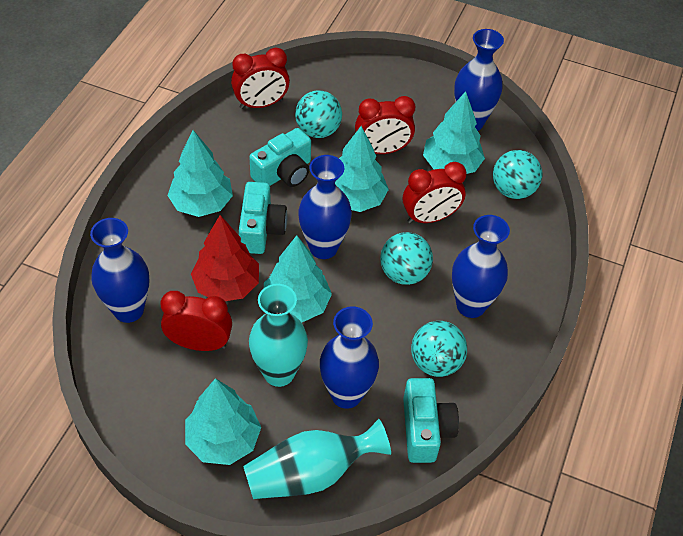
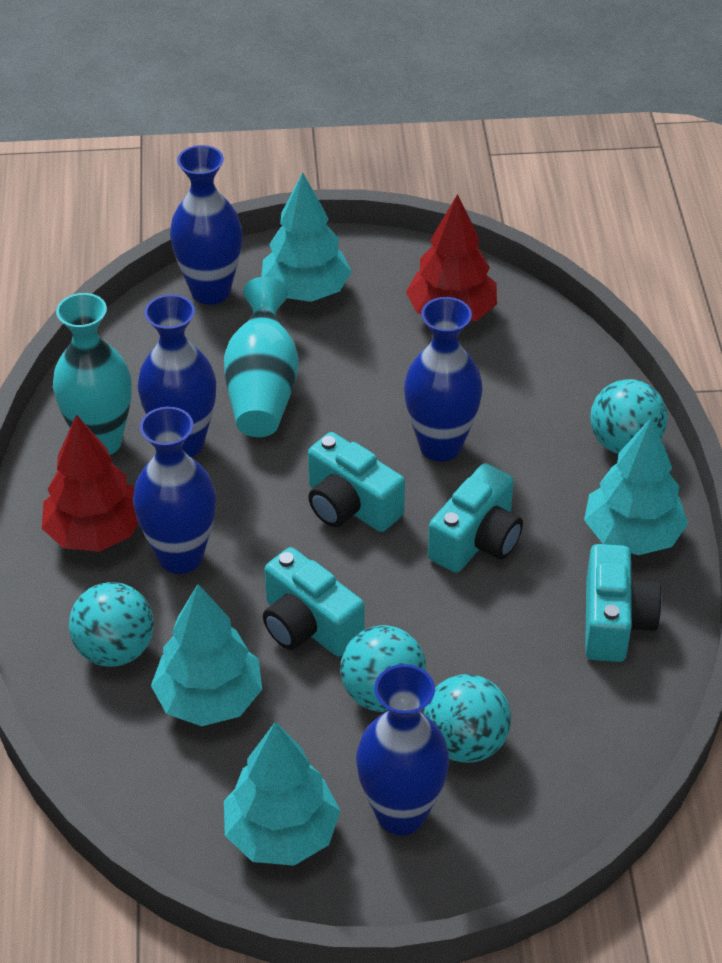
red clock: [160,291,232,351] [231,47,290,109] [355,96,415,154] [403,162,466,224] = 4 -> none = 0
red tree: [191,215,259,301] = 1 -> [42,414,138,552] [406,194,497,322] = 2
turquoise camera: [239,182,288,254] [249,128,311,187] [403,378,459,463] = 3 -> [263,547,365,656] [308,432,405,532] [428,463,523,573] [585,544,662,662] = 4
turquoise tree: [167,130,233,217] [185,378,261,465] [264,235,332,323] [335,126,389,212] [423,91,485,174] = 5 -> [151,584,262,726] [224,722,340,866] [261,172,352,302] [584,417,688,555] = 4

